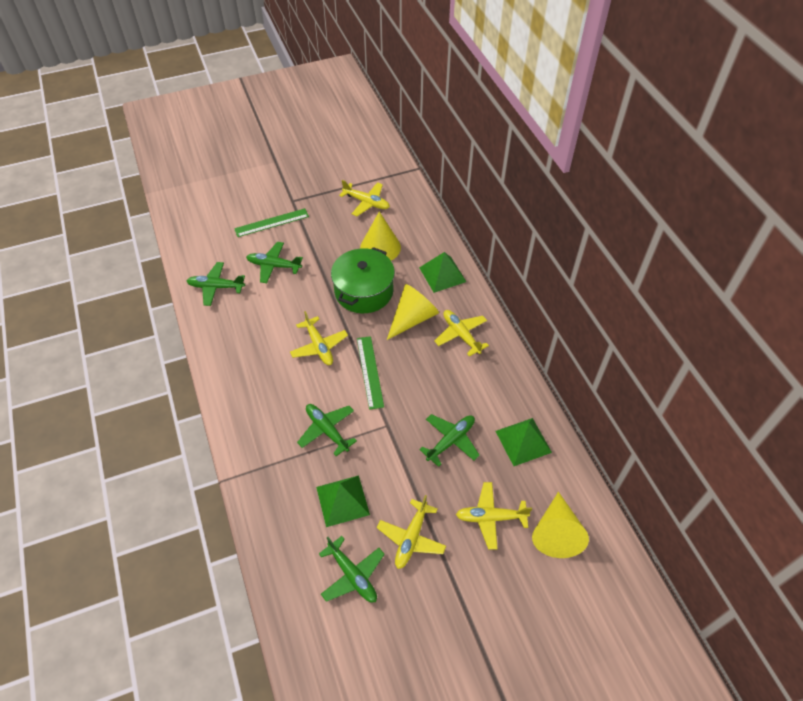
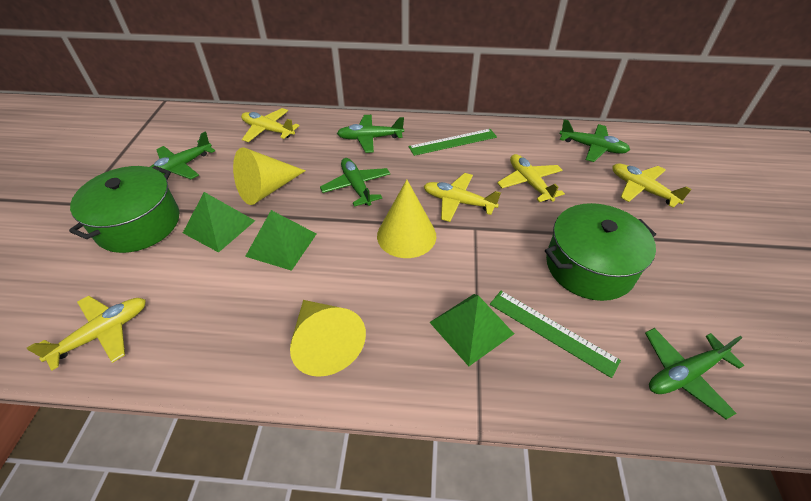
green pot: [331,247,395,313] = 1 -> [69,166,179,253] [545,203,656,301] = 2

